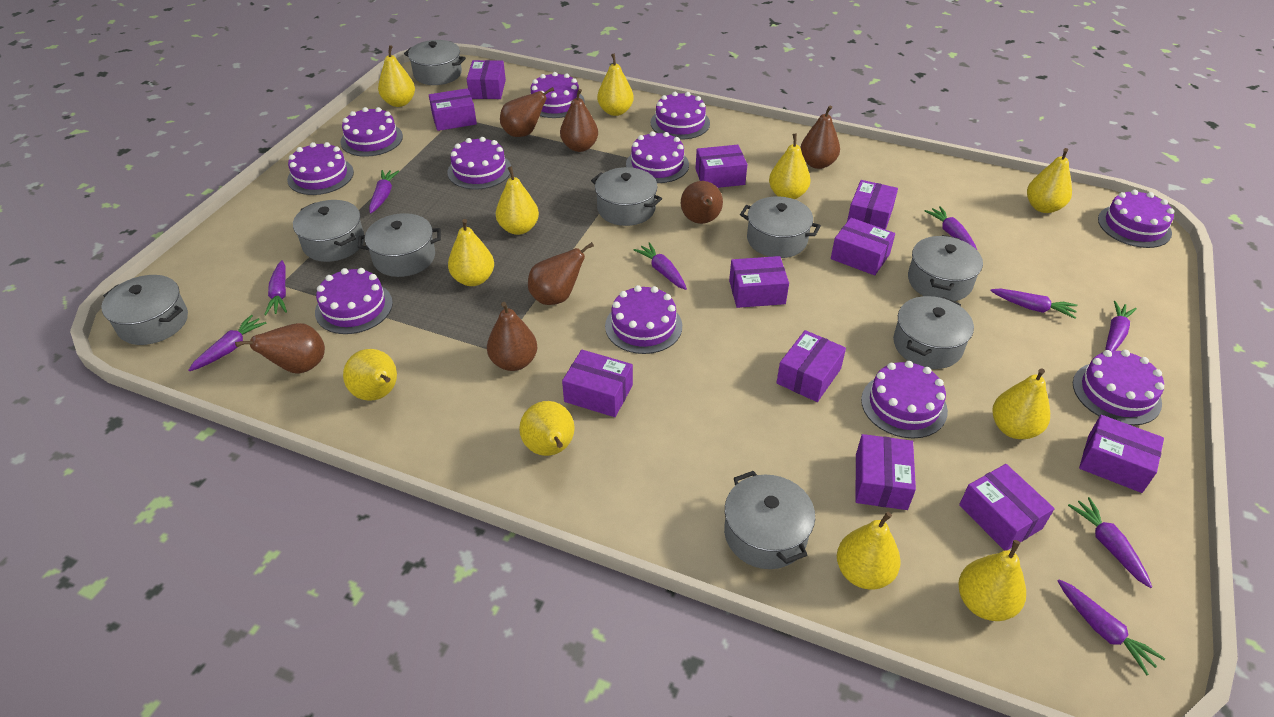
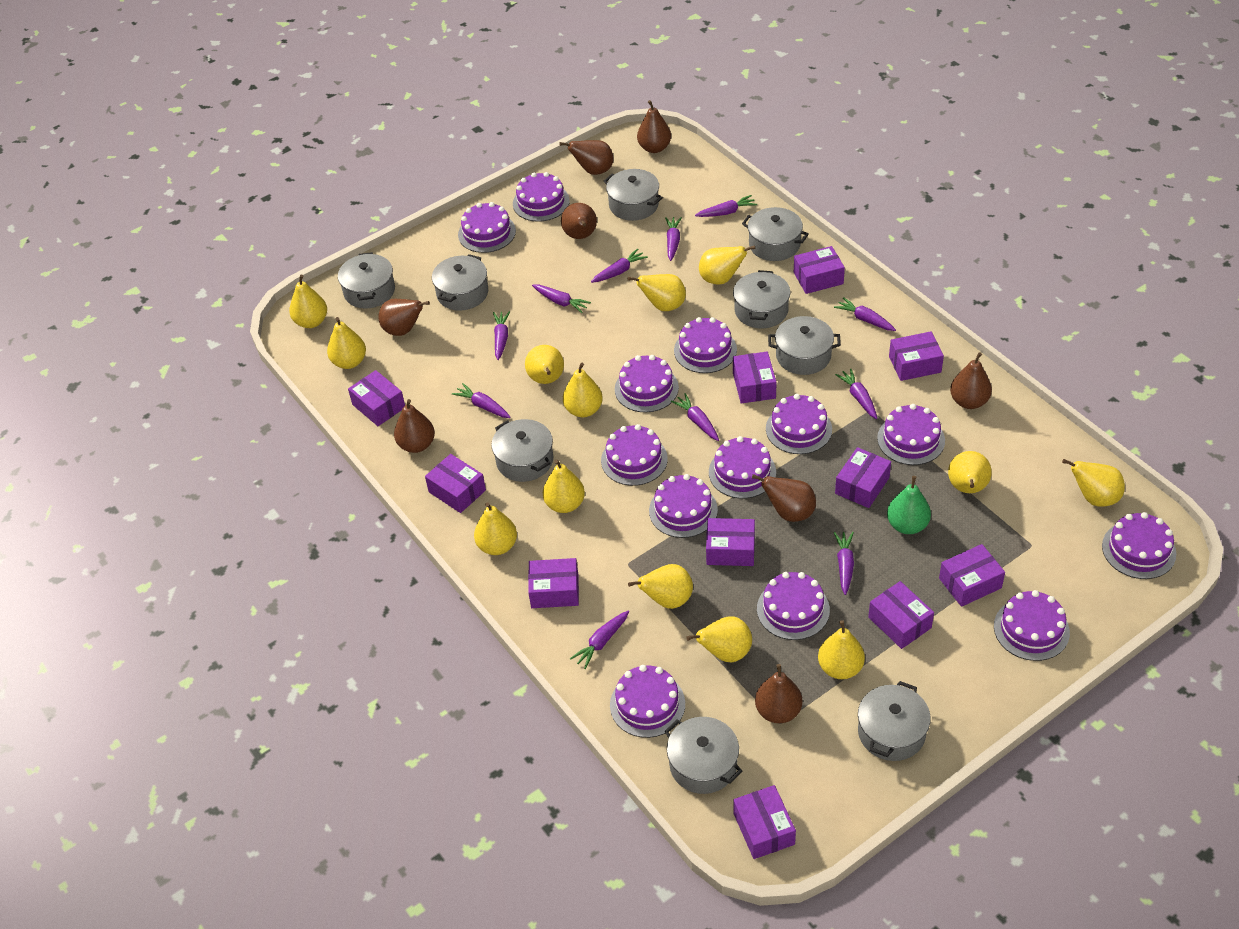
brown pear: [235,323,325,374] [487,302,537,371] [500,87,554,137] [528,242,594,305] [560,89,598,152] [681,181,723,224] [800,105,840,169] = 7 -> [378,299,430,336] [394,399,435,453] [559,140,614,175] [561,203,597,239] [637,100,671,153] [752,474,816,522] [755,664,802,723] [950,352,992,409] = 8
green pear: none = 0 -> [887,476,931,534] = 1
purple cake: [287,142,354,195] [315,268,393,334] [340,107,403,157] [447,137,511,190] [531,72,585,118] [605,285,682,354] [626,131,689,183] [651,92,710,140] [861,361,948,439] [1073,350,1164,425] [1098,189,1174,248] = 11 -> [458,202,516,253] [513,172,570,222] [601,424,668,486] [610,665,685,738] [615,355,679,412] [649,474,718,538] [674,317,737,373] [709,436,776,499] [757,572,830,640] [766,394,832,454] [877,404,945,465] [994,590,1070,661] [1102,512,1176,579] = 13
purple carrot: [189,315,266,371] [264,260,287,315] [369,170,399,213] [633,242,687,290] [925,206,977,250] [990,288,1077,319] [1058,579,1165,675] [1068,497,1152,588] [1105,301,1137,351] = 9 -> [452,383,511,418] [493,311,510,360] [532,285,591,313] [570,611,629,669] [591,249,648,283] [665,217,682,261] [671,393,719,441] [695,195,757,217] [834,297,896,331] [834,532,854,595] [835,368,877,419] = 11
yellow pear: [343,349,397,401] [378,45,415,107] [448,219,494,286] [496,166,539,235] [519,401,575,456] [597,53,634,116] [769,134,811,199] [837,512,901,590] [958,540,1026,621] [992,368,1050,439] [1027,148,1072,213] = 11 -> [289,275,327,328] [327,317,366,369] [474,502,517,555] [525,345,564,384] [543,459,585,513] [563,363,603,417] [628,274,686,311] [628,564,693,609] [686,616,752,662] [699,245,756,285] [818,620,865,679] [948,451,992,493] [1062,459,1125,507] = 13

